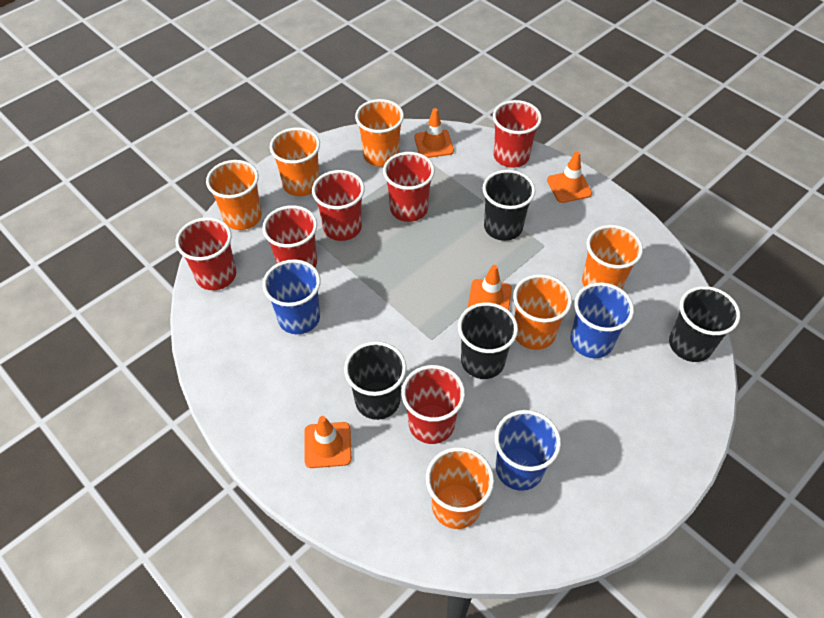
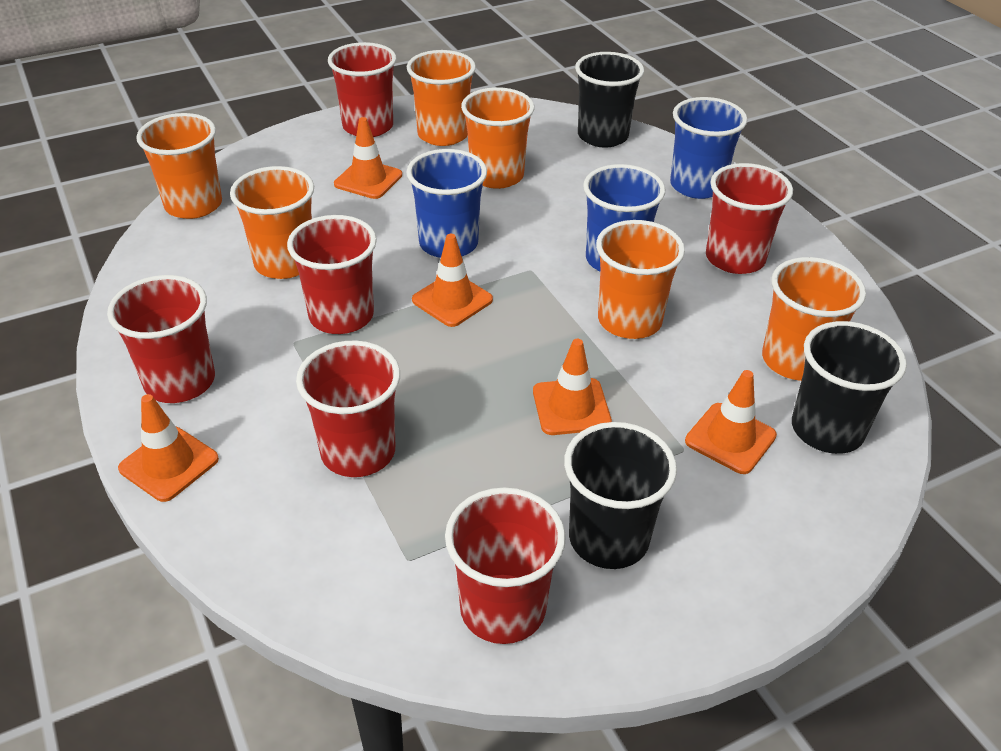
black cup: [344,341,407,420] [458,302,518,379] [483,170,535,241] [669,286,740,362] = 4 -> [564,422,677,569] [575,52,644,148] [792,321,907,454] = 3
orange traffic cone: [304,416,352,468] [414,108,454,158] [468,265,512,310] [547,151,592,203] = 4 -> [118,394,219,502] [334,117,402,199] [412,234,493,327] [533,339,612,435] [685,370,777,474] = 5

